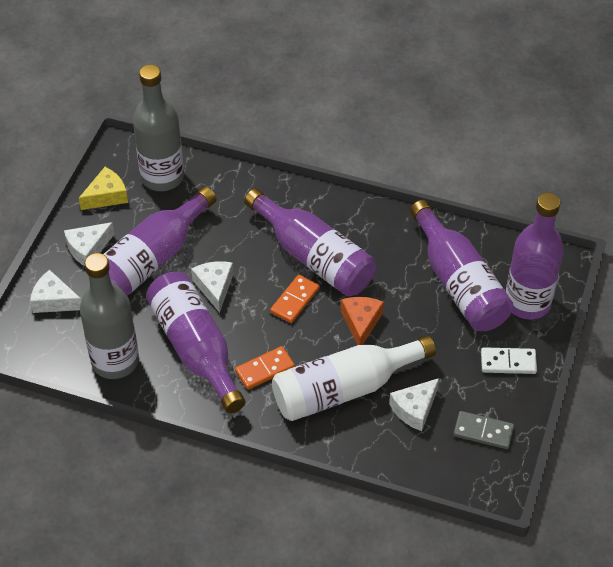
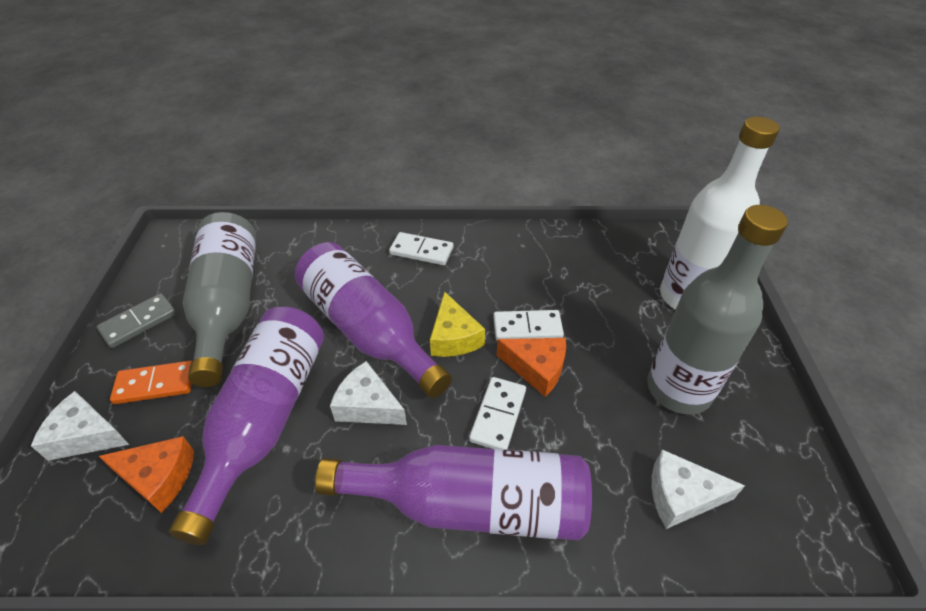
orange cheese: [341,297,384,345] = 1 -> [99,436,194,513] [497,338,566,397] = 2
orange domino: [235,346,295,390] [270,275,320,323] = 2 -> [110,361,193,404] = 1
purple bottle: [104,186,216,296] [146,272,246,413] [244,188,376,296] [410,200,513,331] [506,193,564,320] = 5 -> [169,307,324,545] [295,242,452,398] [315,445,592,541] = 3
white cheese: [30,270,81,313] [64,222,114,266] [191,261,233,313] [389,378,439,431] = 4 -> [31,391,129,461] [330,361,407,425] [652,449,745,529] = 3
white domino: [481,347,537,374] = 1 -> [389,232,453,265] [469,377,526,449] [493,310,564,341] = 3

